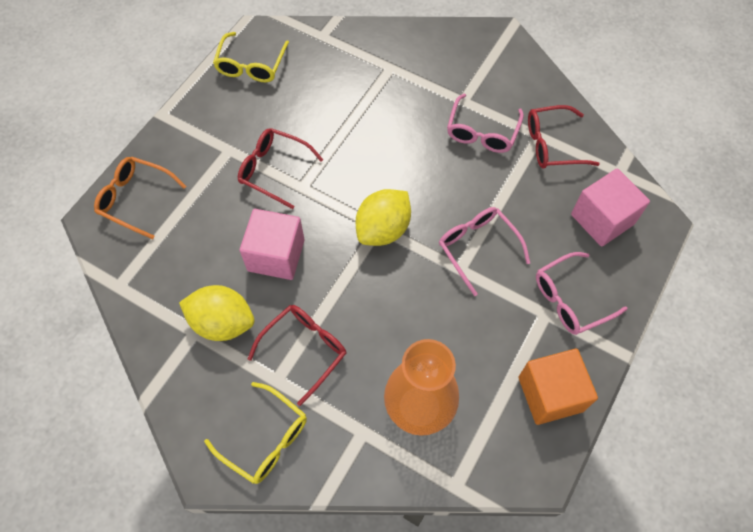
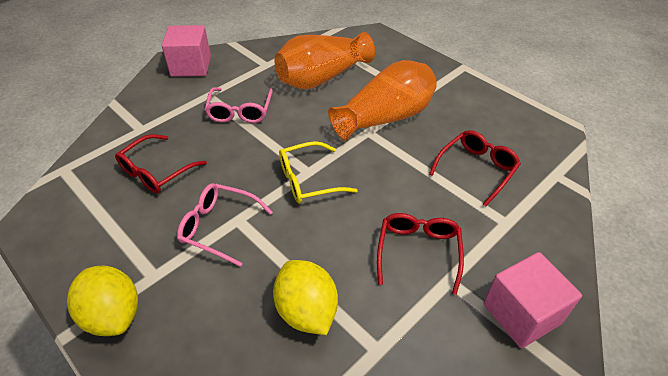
orange cube: [518,349,598,425] = 1 -> none = 0
orange glasses: [94,157,187,239] = 1 -> none = 0
orange vase: [384,339,459,436] = 1 -> [275,32,375,89] [328,60,437,140] = 2
pink glasses: [439,207,530,296] [447,94,524,153] [536,252,628,335] = 3 -> [177,183,273,267] [205,87,273,123] = 2
yellow glasses: [204,382,307,484] [213,32,289,82] = 2 -> [279,141,358,203] = 1

